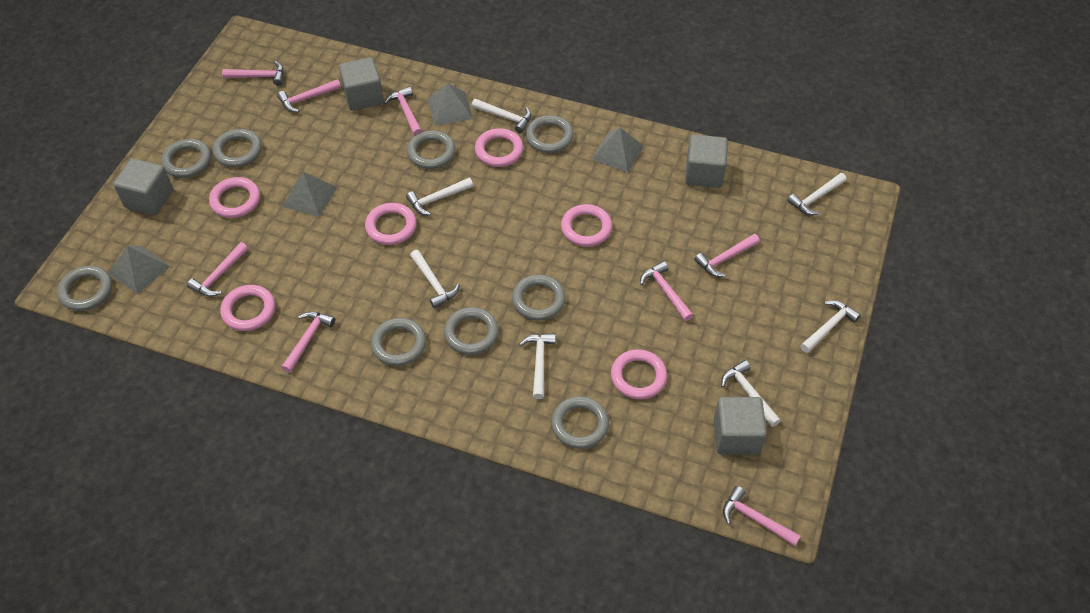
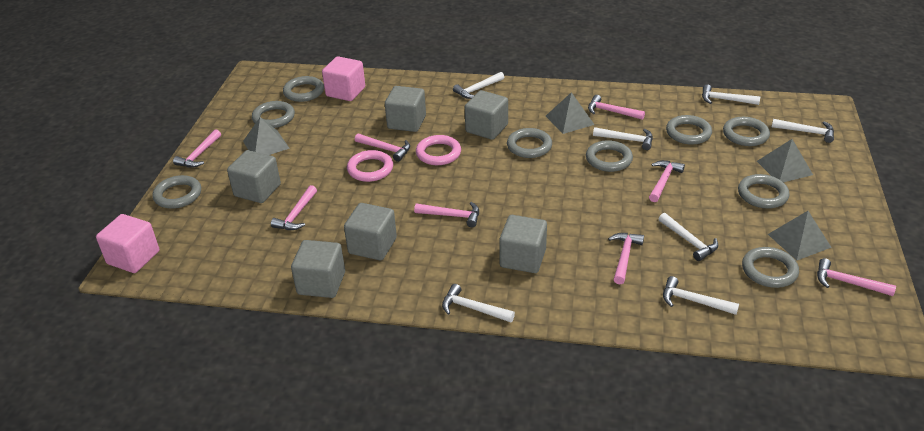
grey cube: [113,158,173,215] [339,57,384,111] [685,134,728,188] [714,397,767,455] = 4 -> [227,150,281,203] [291,240,345,298] [344,203,397,260] [385,86,426,132] [465,90,508,140] [499,215,547,273] = 6
pink cube: none = 0 -> [96,214,160,273] [322,56,365,101] = 2
pink ring: [209,177,260,218] [220,285,275,331] [365,203,416,245] [475,128,523,167] [561,204,612,247] [611,349,667,399] = 6 -> [347,150,393,182] [416,135,461,165] = 2

